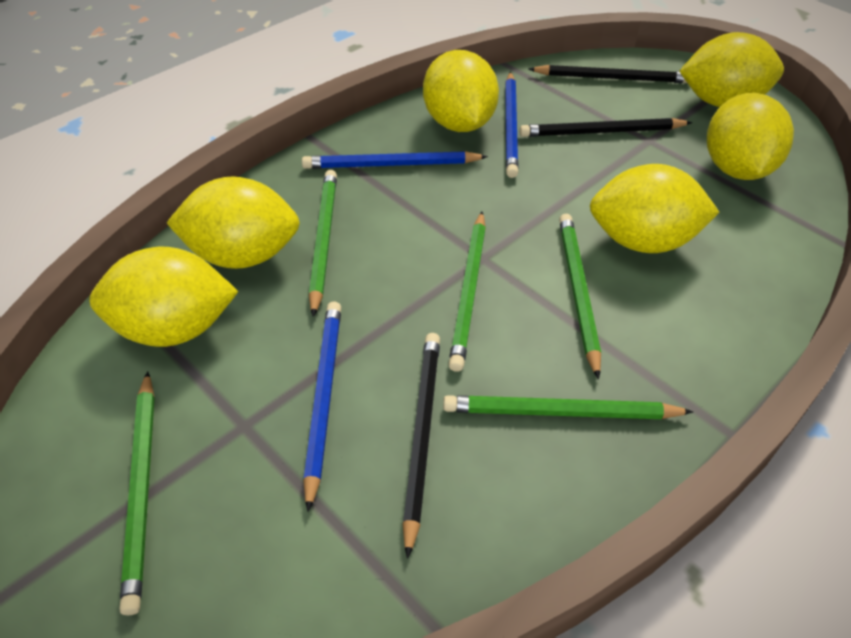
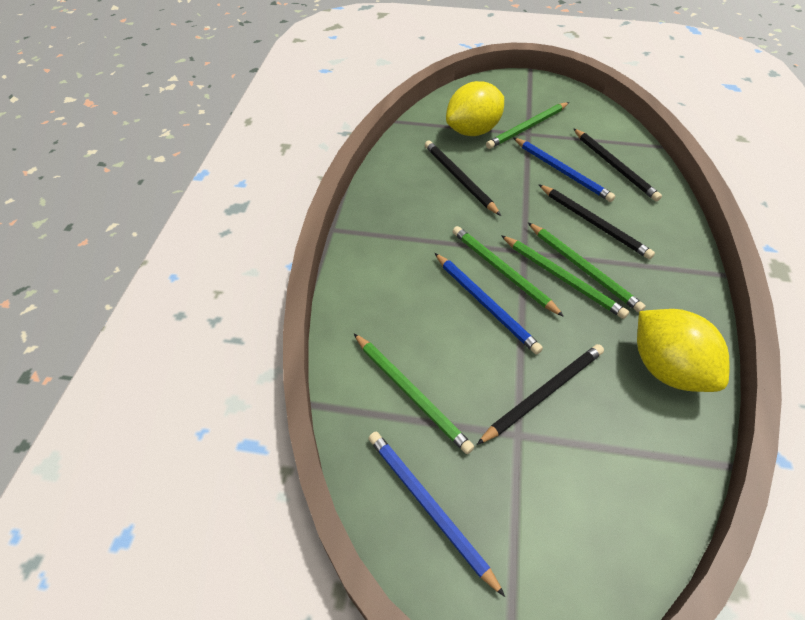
black pencil: [402,333,440,559] [519,118,692,137] [529,65,687,83] = 3 -> [425,141,501,216] [477,344,604,445] [538,184,655,259] [573,128,662,202] = 4
yellow lemon: [89,247,238,347] [167,176,300,269] [423,50,499,132] [590,164,720,253] [679,32,784,107] [707,93,794,180] = 6 -> [446,81,504,136] [637,309,730,392] = 2

